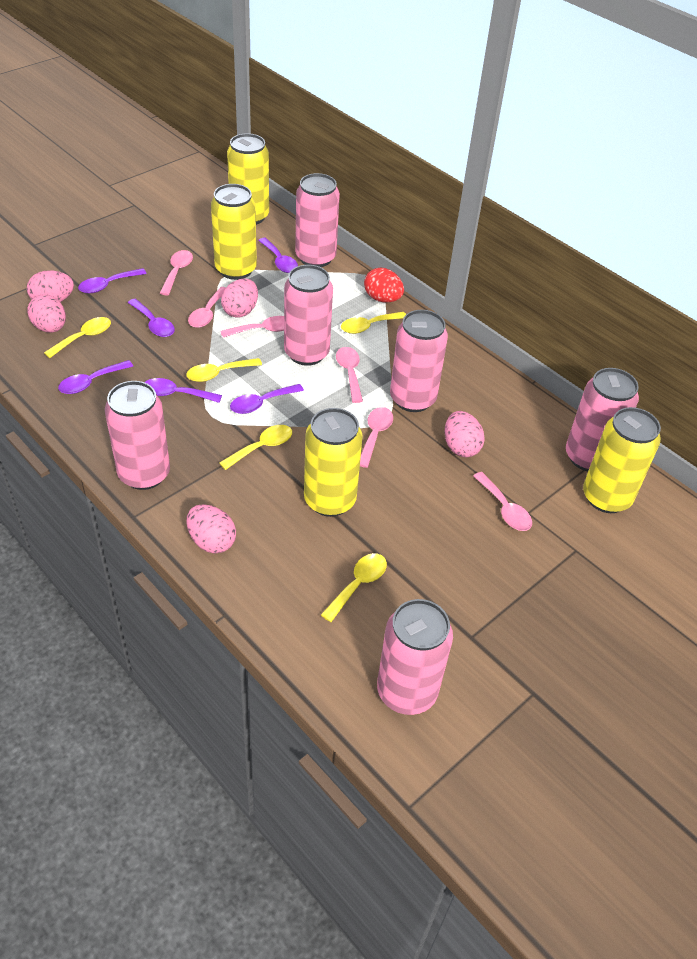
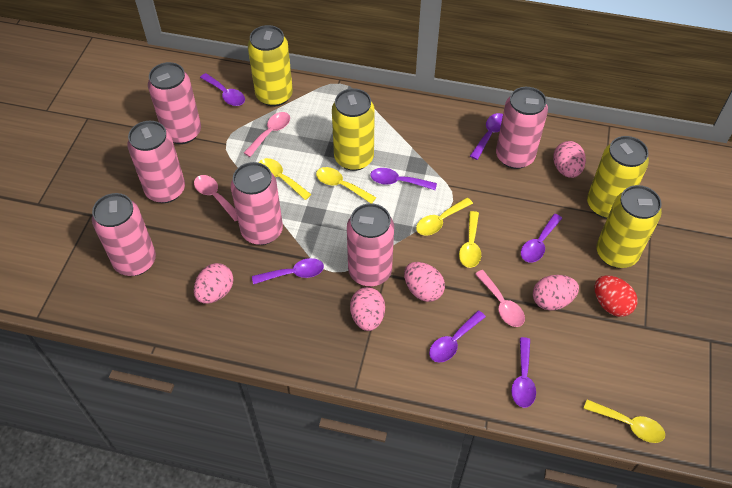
pink spoon: [160,250,193,296] [188,287,226,328] [220,316,284,338] [336,347,363,403] [360,407,393,468] [473,472,532,531] = 6 -> [194,175,238,221] [244,112,290,157] [475,270,525,327] = 3
purple spoon: [58,360,133,394] [78,268,147,293] [128,299,175,337] [145,378,222,403] [230,384,304,414] [258,238,298,273] = 6 -> [200,73,245,106] [252,258,324,284] [370,168,437,190] [429,310,486,362] [470,113,503,160] [511,337,536,408] [521,214,562,263] = 7

